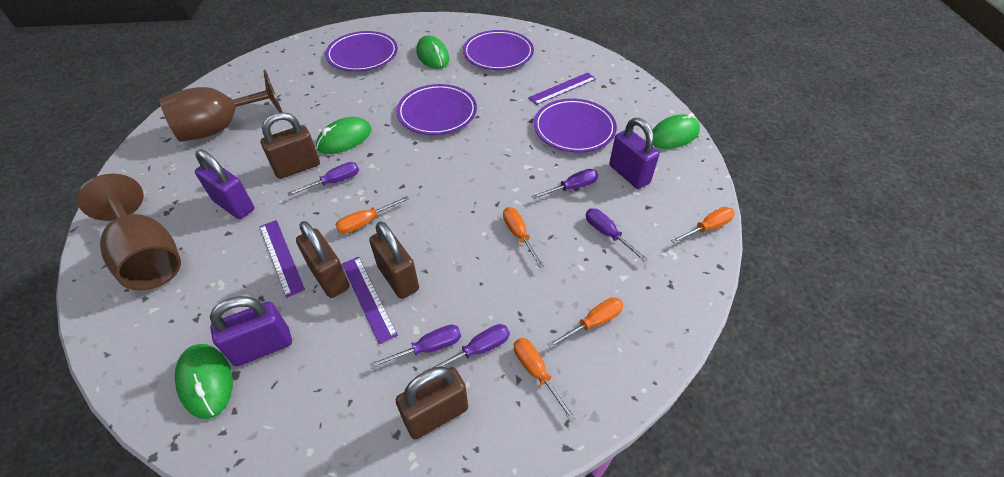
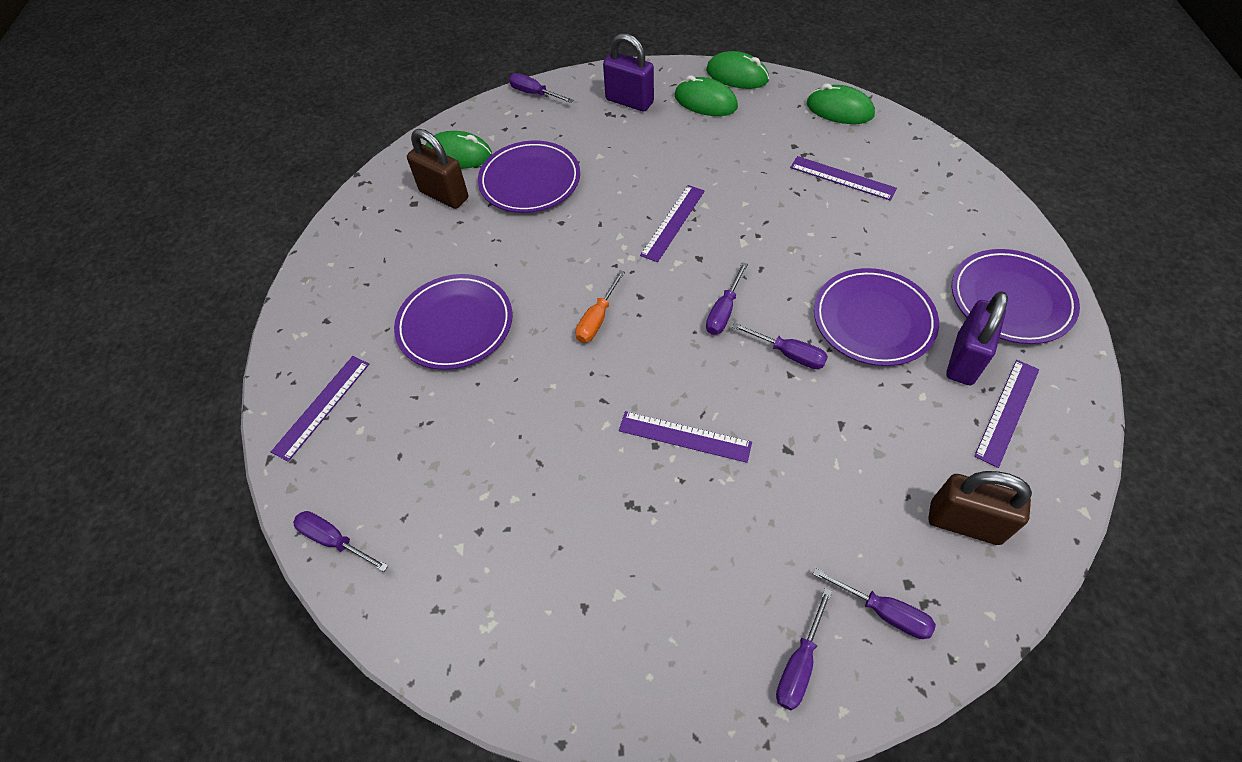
brown goblet: [77,174,181,291] [160,69,282,142] = 2 -> none = 0
brown padlock: [261,112,320,179] [296,221,349,298] [369,221,419,299] [396,366,468,439] = 4 -> [407,129,468,209] [928,471,1032,545] = 2
orange screwdriver: [335,196,409,234] [503,207,544,268] [514,338,576,421] [548,297,624,348] [671,207,735,244] = 5 -> [575,270,625,343] = 1
purple padlock: [195,149,254,219] [210,296,292,366] [609,118,659,189] = 3 -> [603,33,654,111] [946,291,1008,385] = 2
purple ruler: [259,220,305,298] [342,257,398,345] [528,72,596,105] = 3 -> [271,356,369,462] [619,411,752,463] [640,185,705,262] [790,156,897,201] [974,360,1039,468] = 5
purple screwdriver: [287,162,359,196] [369,325,461,369] [423,324,510,372] [532,169,598,199] [586,208,648,262] = 5 -> [293,511,388,572] [509,73,574,103] [706,262,748,335] [732,322,828,369] [776,588,832,710] [813,568,936,639] = 6

